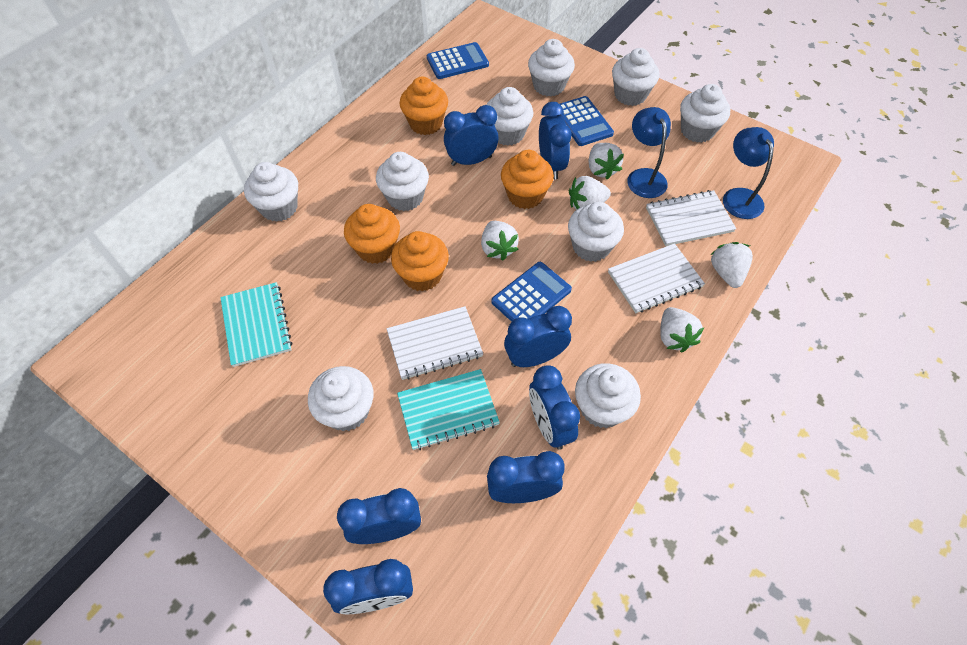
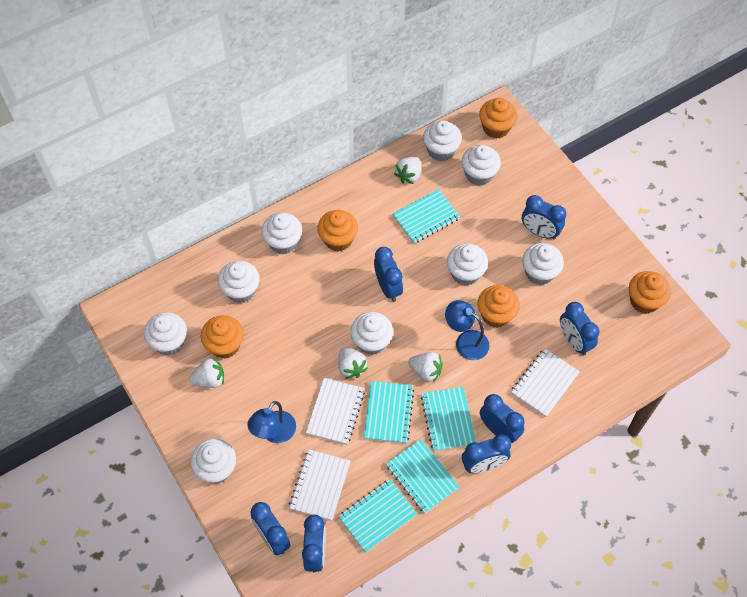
blue calculator: [427,42,489,79] [491,262,572,322] [560,96,614,146] = 3 -> none = 0
orange cupcake: [344,204,400,264] [391,231,449,291] [399,77,448,135] [501,150,554,209] = 4 -> [201,315,244,358] [317,210,358,251] [477,285,520,328] [479,98,517,139] [629,271,671,314] = 5
turquoise notebook: [220,282,292,367] [397,369,500,450] = 2 -> [338,479,417,553] [364,381,415,444] [386,439,460,514] [393,189,460,243] [421,387,476,451] = 5
white strawberry: [481,221,519,261] [569,176,611,210] [588,143,624,180] [660,307,704,352] [711,242,753,288] = 5 -> [189,358,224,388] [338,347,368,379] [394,157,421,184] [408,352,443,382] = 4

